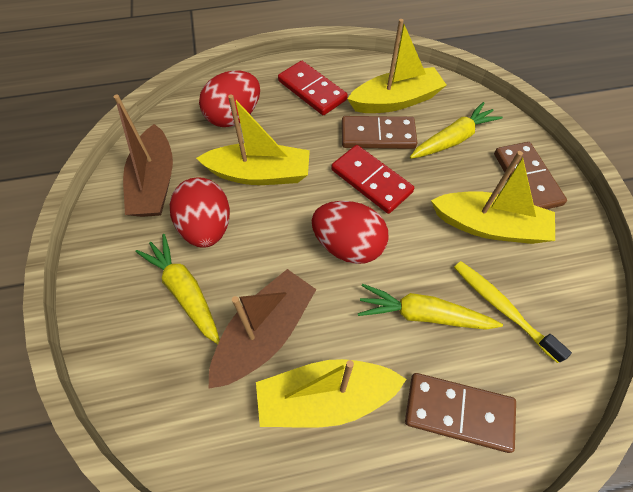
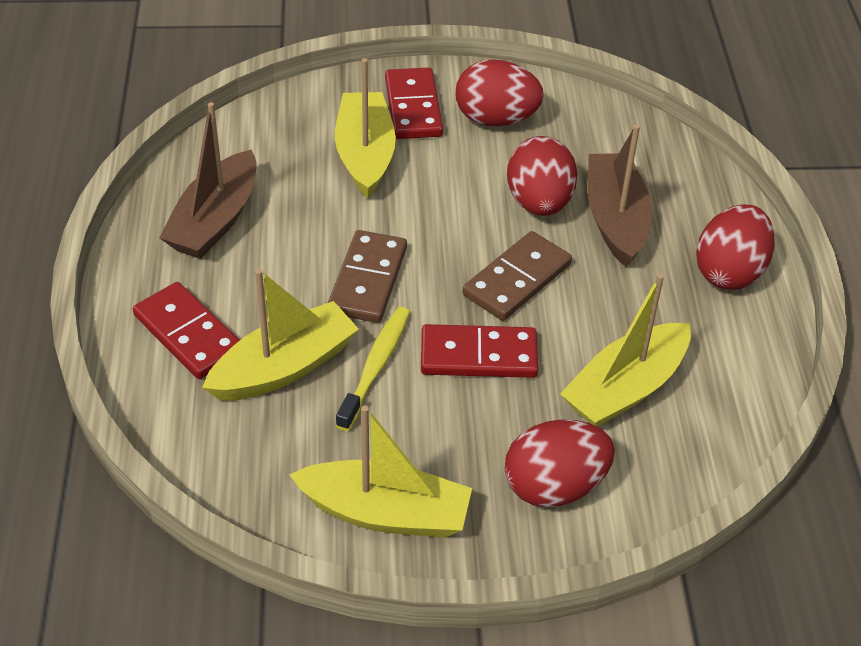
brown domino: [342,116,417,149] [405,373,516,453] [494,142,567,209] = 3 -> [328,230,407,323] [462,231,572,321] = 2
red domino: [278,61,348,115] [331,145,414,214] = 2 -> [133,282,240,379] [385,67,443,139] [421,324,538,378] = 3
red egg: [170,177,230,248] [199,70,260,127] [312,201,389,264] = 3 -> [456,60,544,126] [505,419,615,507] [507,136,577,216] [696,204,775,290] = 4
yellow carrot: [136,234,220,344] [358,284,503,330] [410,102,503,159] = 3 -> none = 0

